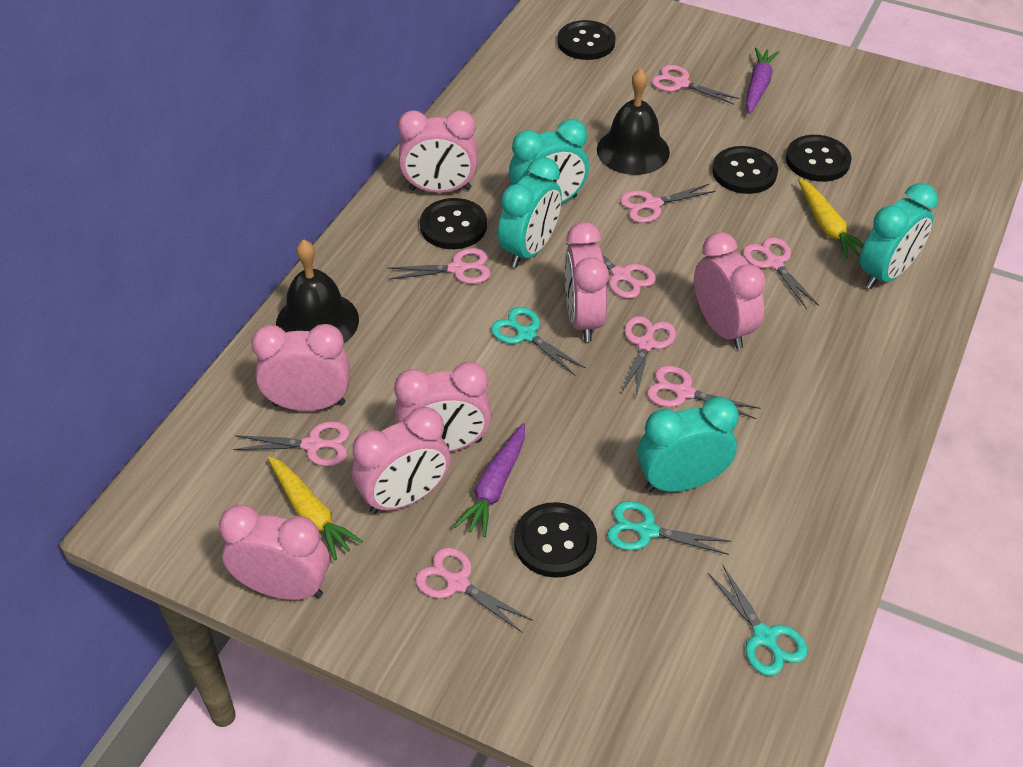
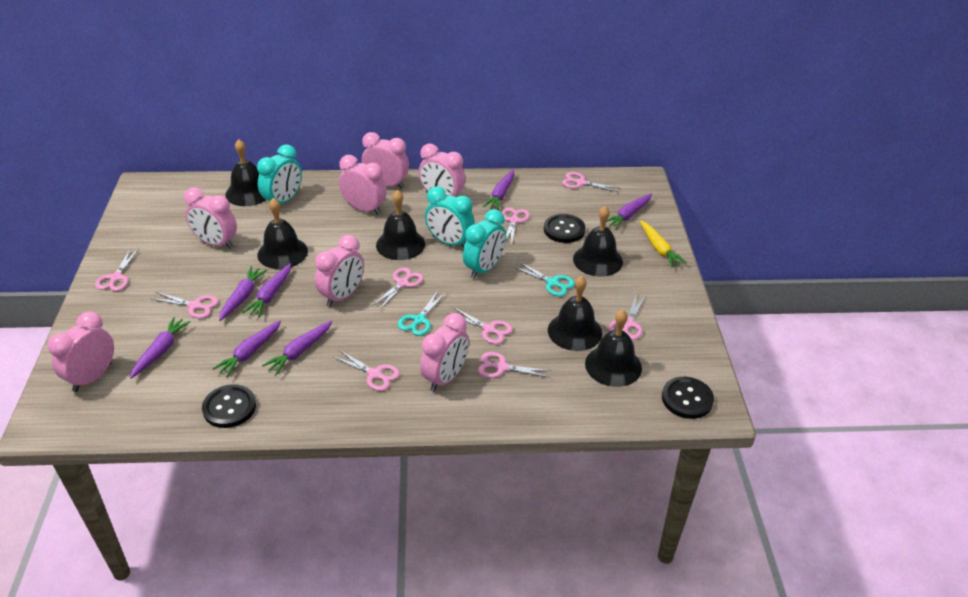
black bell: [276,239,359,343] [597,68,670,175] = 2 -> [225,139,266,206] [257,198,308,269] [376,190,425,260] [548,276,602,351] [573,206,623,277] [585,310,642,387] = 6
black button: [420,198,487,249] [514,502,597,578] [557,20,616,60] [712,146,778,194] [786,135,851,182] = 5 -> [202,384,256,428] [544,214,585,243] [662,377,714,419] = 3
purple carrot: [454,423,525,537] [746,48,779,114] = 2 -> [130,317,191,378] [212,320,281,377] [219,266,267,321] [242,264,291,318] [262,321,333,375] [483,170,514,210] [606,194,652,230] = 7
turquoise clock: [498,157,562,268] [509,119,589,204] [637,397,739,492] [860,183,938,289] = 4 -> [257,144,302,209] [425,186,475,248] [463,209,506,279] = 3
turquoise scissors: [491,307,586,375] [607,501,731,555] [708,566,808,676] = 3 -> [398,291,446,336] [514,261,575,296] = 2
yellow carrot: [268,456,363,560] [798,178,864,259] = 2 -> [640,220,687,267] = 1

